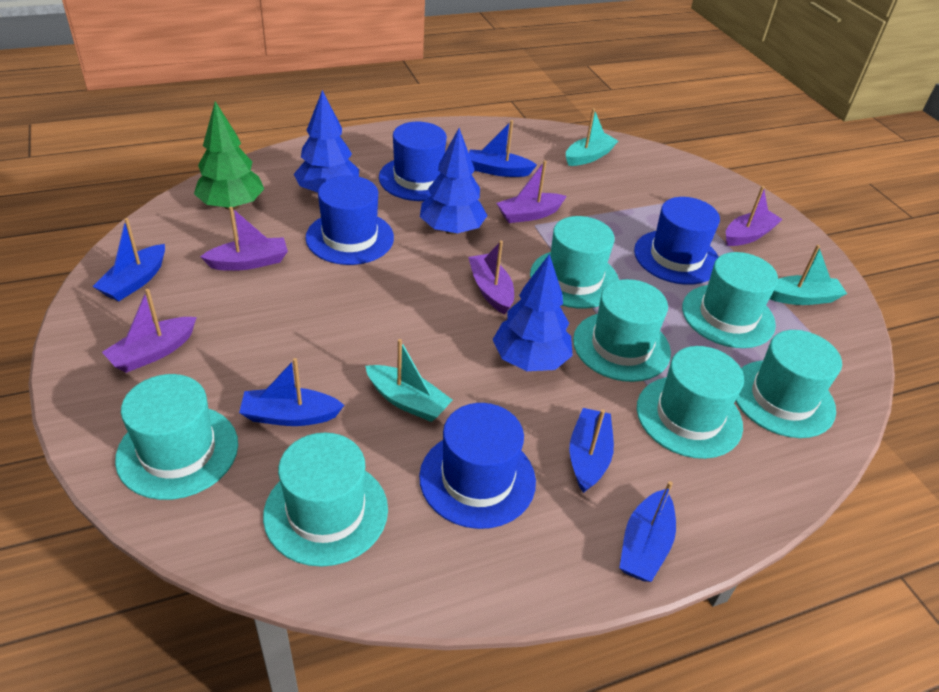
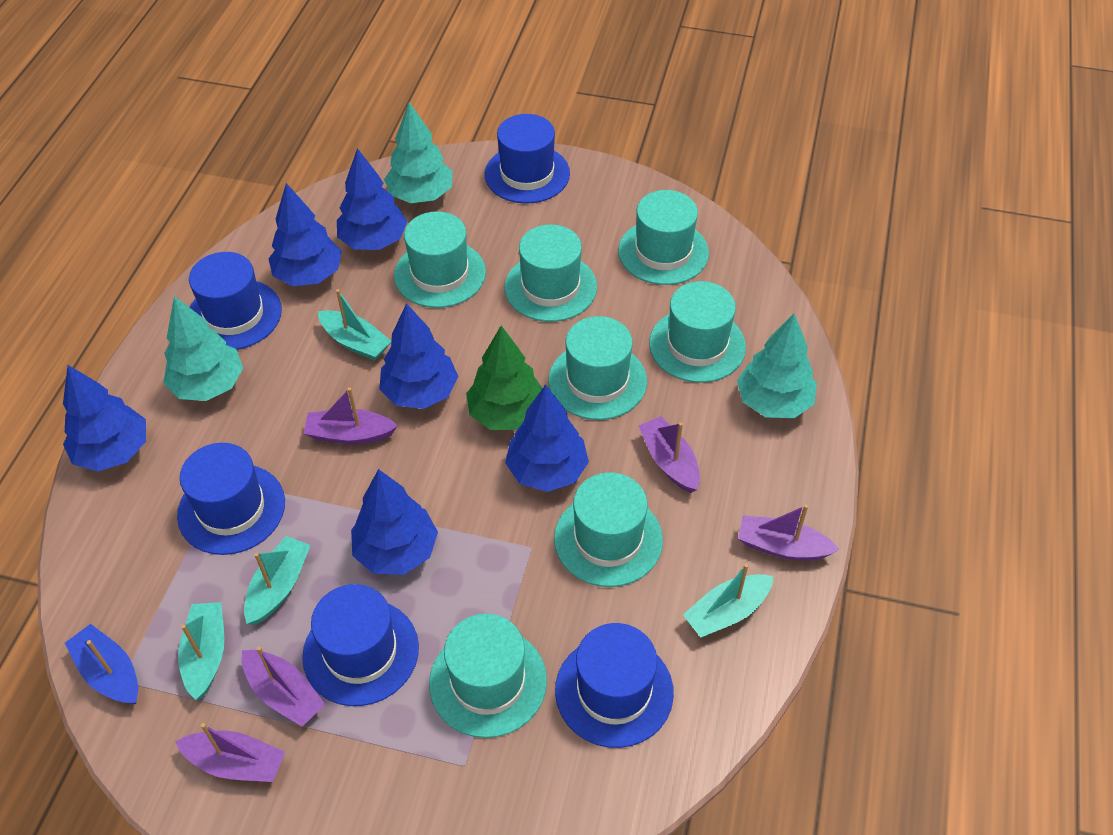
blue boat: [92,218,165,301] [239,358,344,426] [469,120,537,177] [570,408,614,493] [619,481,676,582] = 5 -> [65,624,138,704] = 1
blue hat: [305,176,394,265] [379,122,447,201] [419,403,536,529] [634,197,720,285] = 4 -> [177,443,285,555] [189,252,282,350] [302,584,419,706] [485,114,570,204] [555,623,674,748] = 5
blue tree: [294,90,359,193] [420,128,488,235] [493,254,573,371] = 3 -> [63,365,146,472] [268,183,342,286] [337,148,407,250] [351,469,438,575] [379,303,458,409] [505,385,589,492] = 6
turquoise boat: [365,339,452,422] [566,108,618,166] [770,245,847,305] = 3 -> [178,602,224,700] [244,536,311,625] [318,289,391,361] [683,564,773,638] = 4
turquoise tree: none = 0 -> [163,296,243,401] [384,102,453,203] [737,313,817,418] = 3

